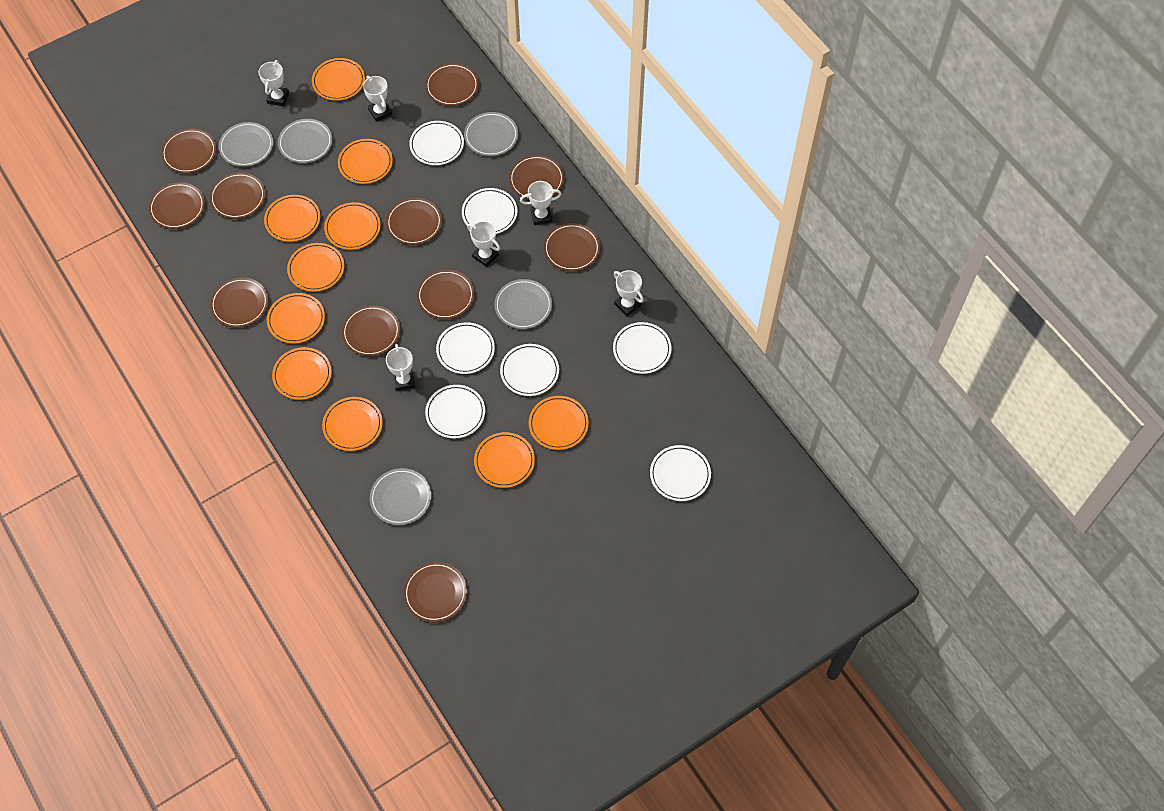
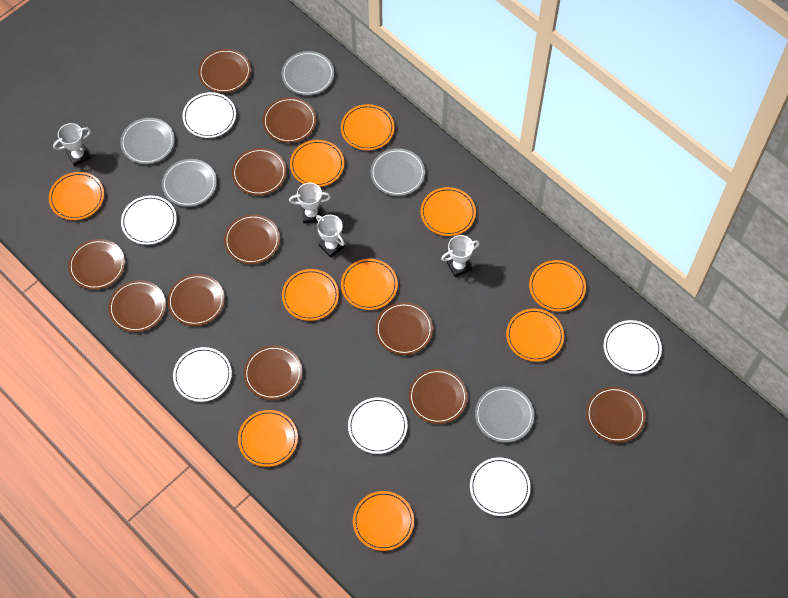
white plate: [409,121,464,165] [425,385,485,439] [436,322,495,374] [462,188,518,234] [500,344,559,396] [613,322,672,374] [650,445,711,501] = 7 -> [121,195,177,245] [173,347,232,402] [182,92,236,138] [348,397,407,454] [470,458,531,516] [604,320,662,374] = 6
white trophy: [258,60,289,106] [363,76,392,122] [386,344,415,391] [467,221,500,267] [520,181,561,225] [614,270,644,316] = 6 -> [53,123,91,166] [289,183,331,224] [316,215,345,258] [441,235,480,277] = 4

